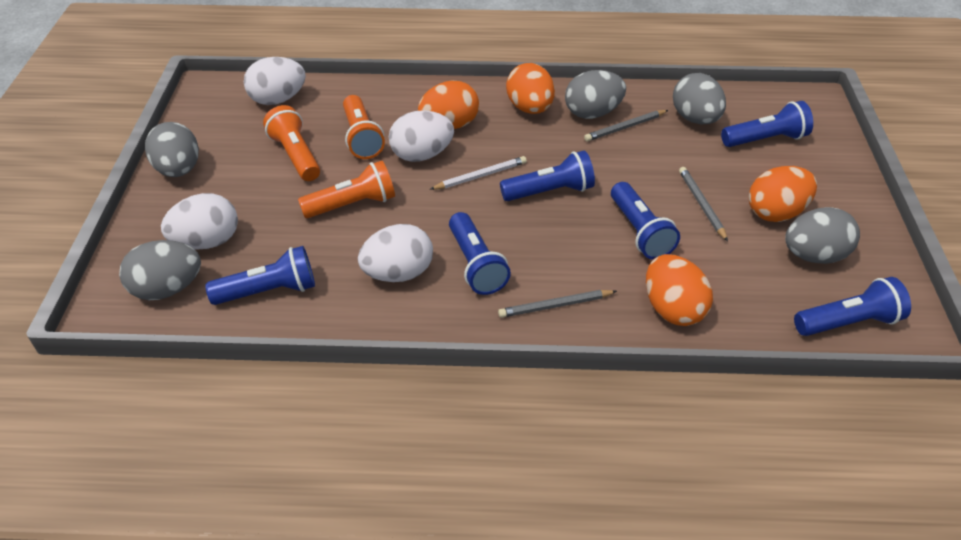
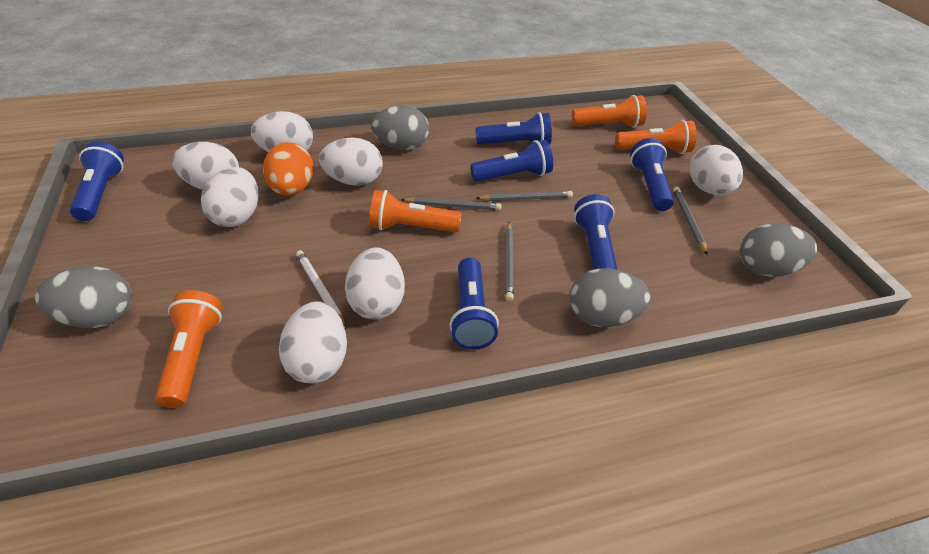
grey egg: [119,240,201,300] [145,122,199,177] [565,70,626,119] [673,73,726,125] [785,207,860,264] = 5 -> [35,266,132,328] [371,105,429,150] [570,268,651,327] [740,224,817,277] = 4
grey pencil: [498,290,617,318] [584,110,668,141] [679,167,728,241] = 3 -> [400,197,501,211] [476,191,573,201] [505,222,514,301] [673,187,708,255] = 4
orange egg: [418,81,479,129] [506,63,555,114] [646,254,713,326] [749,166,817,222] = 4 -> [263,142,314,195] = 1
orange flashlight: [263,105,320,181] [298,161,395,218] [343,95,385,159] = 3 -> [155,290,222,408] [369,190,462,232] [572,95,647,128] [615,120,697,154] = 4
white egg: [161,193,238,250] [244,57,306,105] [358,224,433,282] [389,110,454,162] = 4 -> [172,142,239,190] [201,167,258,227] [251,111,313,152] [279,302,347,383] [319,137,383,186] [345,247,405,319] [689,145,743,195] = 7

